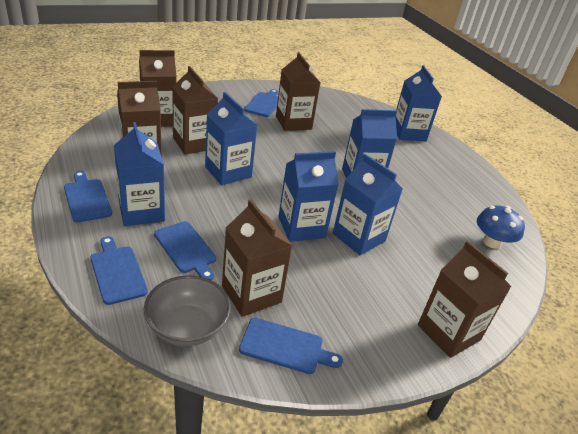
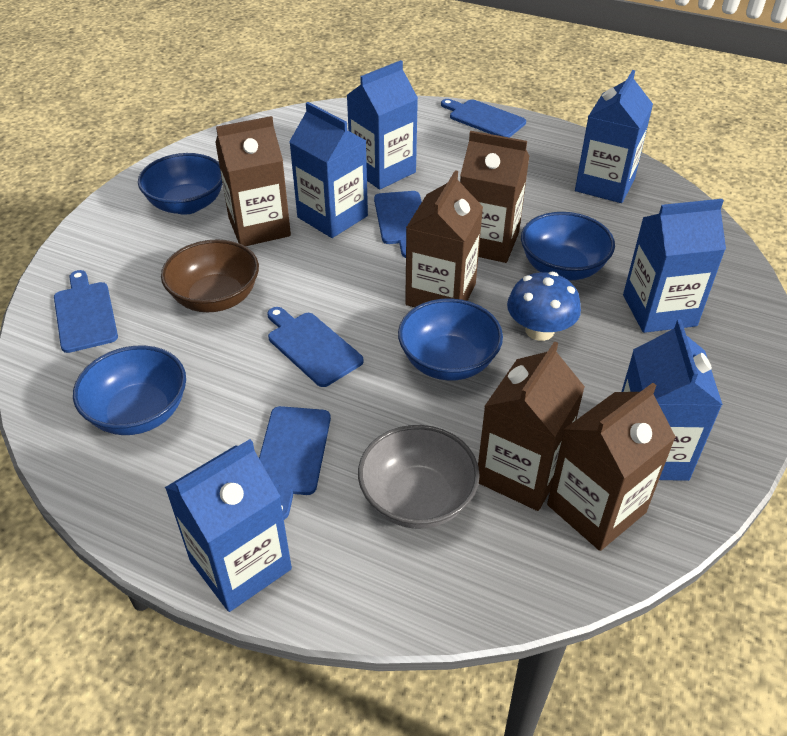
blue bowl: none = 0 -> [73,345,186,435] [138,153,223,215] [398,298,503,381] [521,212,615,281] = 4
brown bowl: none = 0 -> [161,240,259,312] = 1
brown carton: [117,81,162,157] [139,50,177,127] [172,66,218,155] [222,199,292,317] [276,52,320,131] [418,241,512,358] = 6 -> [215,116,291,246] [405,170,483,307] [460,131,529,263] [478,341,585,511] [547,383,676,551] = 5

